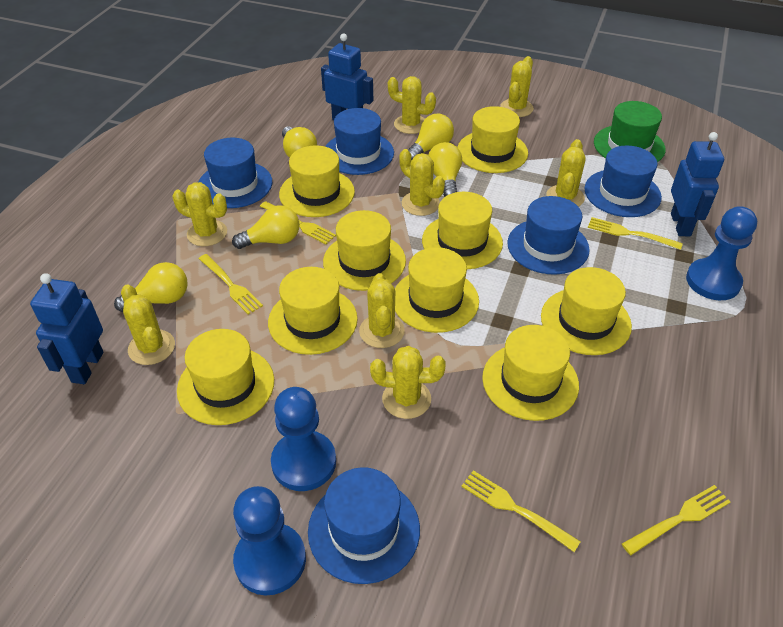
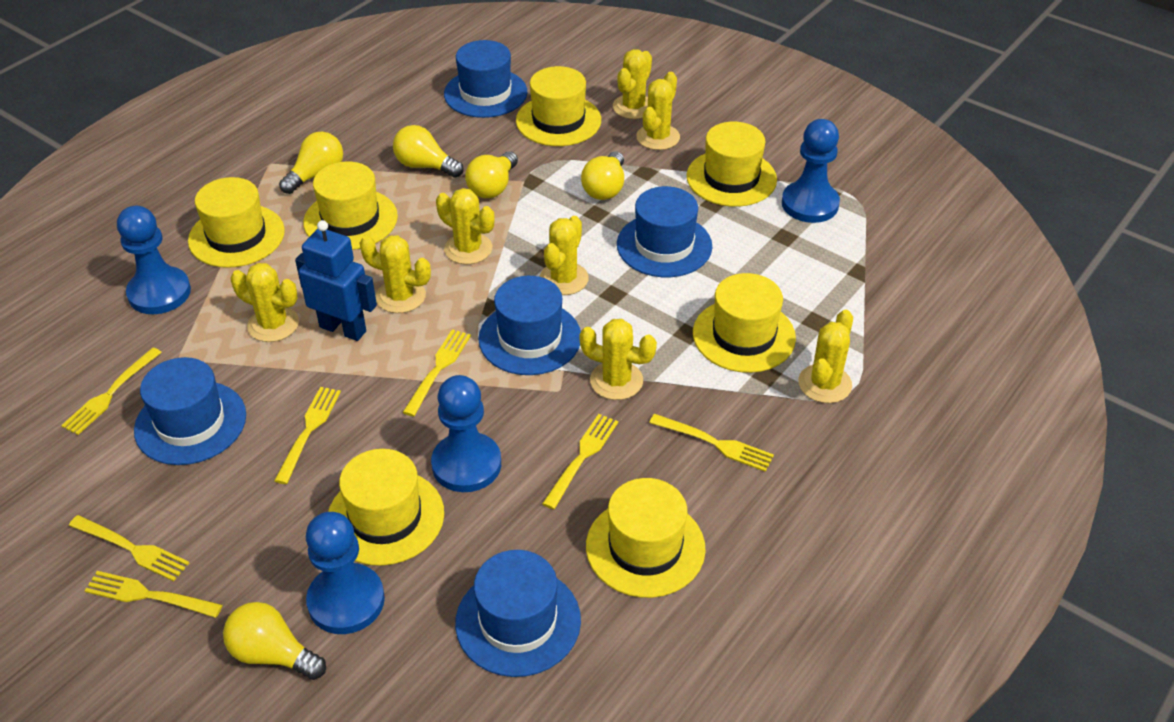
blue pawn: [233,486,306,595] [271,387,336,491] [686,206,757,300] = 3 -> [117,206,191,314] [306,512,385,634] [431,375,501,492] [782,119,840,223] = 4
blue robot: [30,273,104,384] [321,33,373,121] [671,132,724,236] = 3 -> [295,220,377,341] = 1
green hat: [594,101,666,162] = 1 -> none = 0
yellow fork: [199,254,263,314] [260,201,336,244] [461,470,581,552] [588,217,683,250] [622,485,730,555] = 5 -> [61,348,162,435] [69,515,189,581] [85,571,223,618] [274,387,341,484] [403,329,471,417] [542,414,618,510] [649,414,774,472] = 7
yellow hat: [177,329,274,425] [268,267,358,355] [279,145,355,217] [323,210,406,291] [395,247,479,333] [422,192,503,269] [457,106,528,173] [482,325,579,421] [541,267,632,355] = 9 -> [188,177,285,268] [303,162,398,250] [328,449,444,566] [516,66,601,146] [586,478,706,598] [686,122,777,207] [693,273,796,373] = 7

